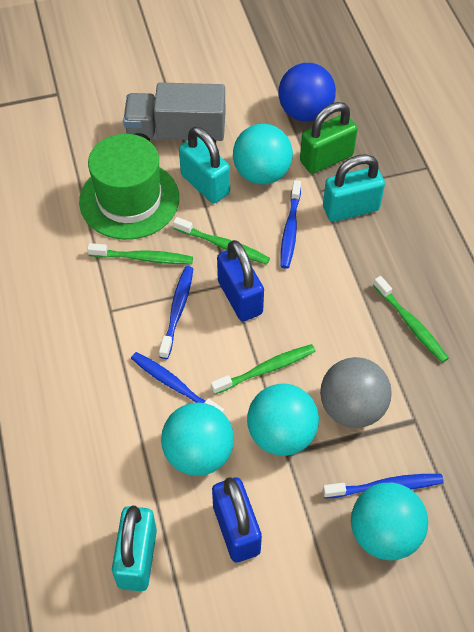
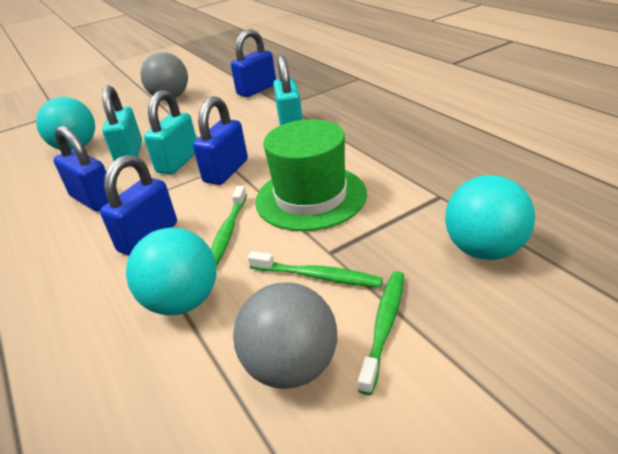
blue ball: [278,63,336,122] = 1 -> none = 0
blue padlock: [212,477,262,562] [217,240,264,321] = 2 -> [53,126,108,211] [100,155,177,256] [193,96,248,185] [231,29,276,97] = 4
blue toothbrush: [131,352,224,413] [159,266,193,359] [280,180,301,269] [323,474,444,498] = 4 -> none = 0
green padlock: [300,102,358,174] = 1 -> none = 0
green toothbrush: [87,243,193,264] [173,217,270,265] [211,344,316,395] [373,276,449,363] = 4 -> [211,186,247,267] [248,251,383,287] [358,271,404,395] = 3
grey ball: [320,357,392,428] = 1 -> [140,52,188,98] [233,282,337,389] = 2
grey truck: [123,82,226,143] = 1 -> none = 0
turquoise ball: [161,402,234,476] [233,124,293,185] [247,384,319,456] [351,483,428,561] = 4 -> [36,97,95,150] [126,227,216,315] [445,175,535,260] = 3

